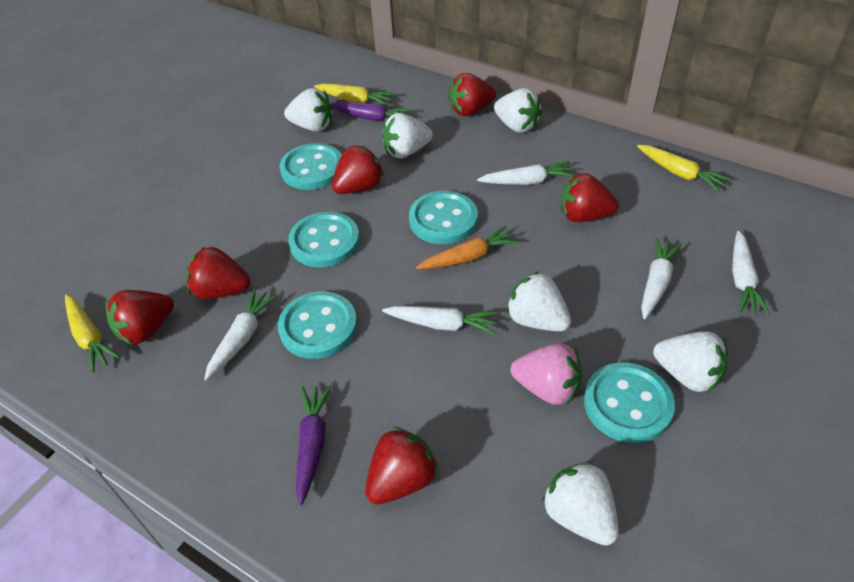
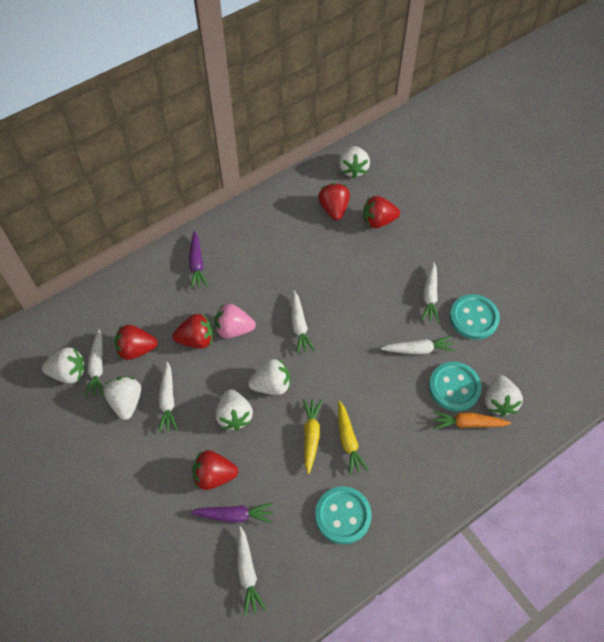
red strawberry: [106,290,174,344] [187,246,251,299] [332,145,384,194] [365,427,438,504] [448,73,496,116] [561,173,619,222] = 6 -> [114,325,157,360] [172,313,213,349] [192,450,238,490] [318,183,350,220] [364,196,400,228] = 5
turquoise button: [278,291,357,359] [280,143,342,190] [288,212,360,268] [409,191,478,244] [584,363,675,443] = 5 -> [315,486,372,544] [429,362,482,411] [449,294,500,340] = 3
white carrot: [204,288,278,380] [382,306,498,335] [477,161,576,185] [641,237,682,319] [732,231,770,315] = 5 -> [85,330,104,398] [158,362,178,433] [237,526,266,615] [291,290,315,354] [381,336,455,355] [421,262,439,323] = 6
yellow carrot: [65,294,121,373] [314,84,395,106] [637,145,730,192] = 3 -> [303,399,322,474] [338,401,369,476] = 2

